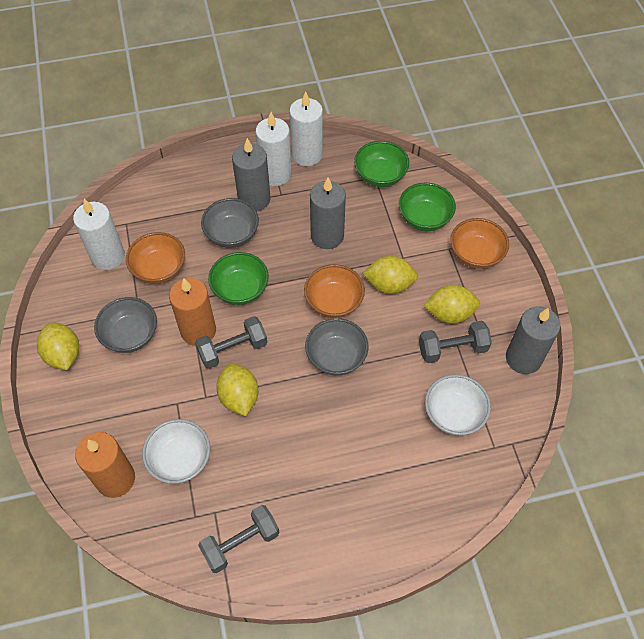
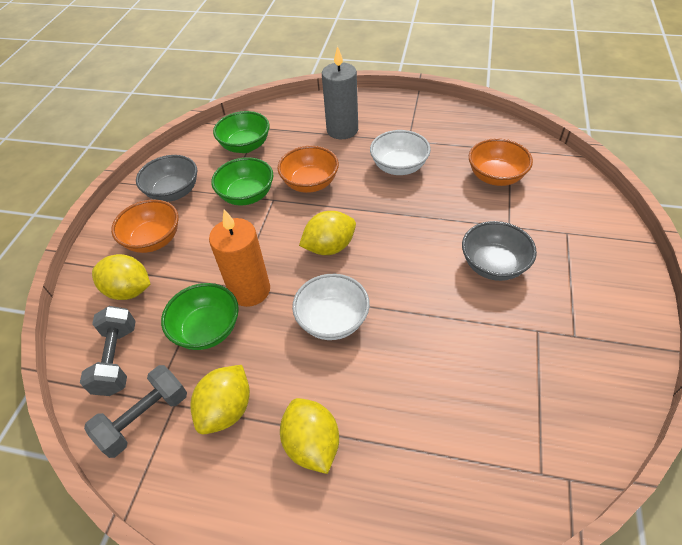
grey bowl: [94,297,157,353] [201,198,259,248] [305,318,368,375] = 3 -> [136,155,197,202] [462,221,537,281] = 2
grey candle: [232,138,270,211] [310,177,346,249] [506,307,560,374] = 3 -> [322,46,358,139] = 1
grey dumbbell: [195,316,267,369] [198,505,279,573] [419,321,492,363] = 3 -> [80,306,136,396] [84,365,187,458] = 2
orange candle: [75,432,135,498] [169,278,216,346] = 2 -> [209,209,270,307] = 1
white candle: [73,199,125,270] [255,112,292,186] [289,91,323,166] = 3 -> none = 0

